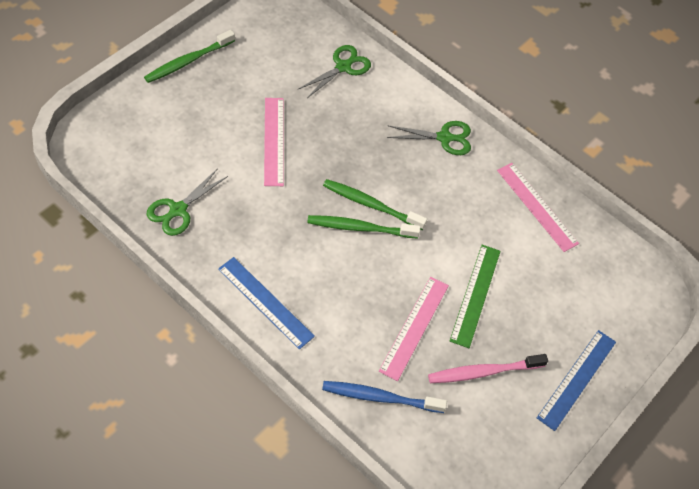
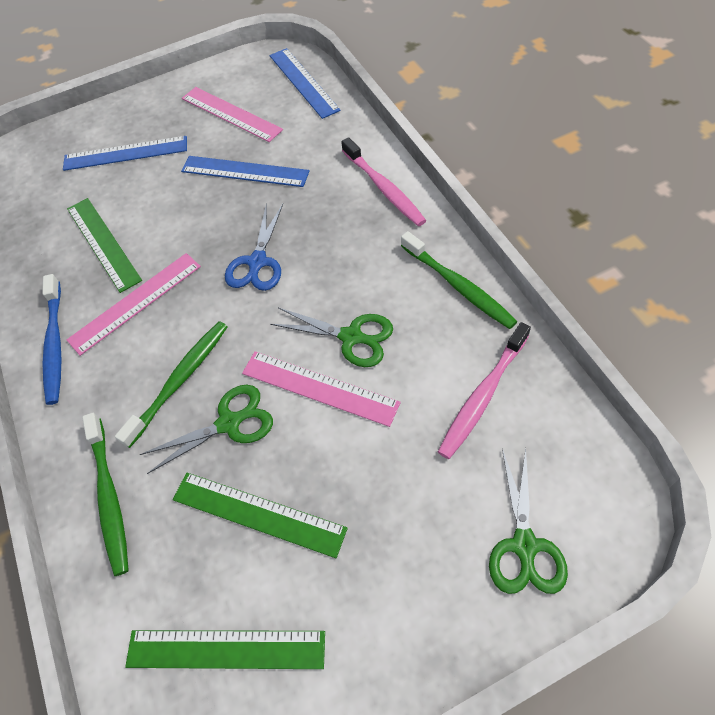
blue ruler: [218,257,315,350] [537,330,616,431] = 2 -> [63,136,187,171] [181,156,310,187] [270,48,341,119] = 3
blue scissors: none = 0 -> [225,203,283,291] = 1
green ruler: [450,245,501,348] = 1 -> [67,198,142,293] [125,630,325,669] [173,473,348,558] = 3
pink toothbrush: [428,354,548,383] = 1 -> [341,137,426,226] [438,322,531,459] = 2

